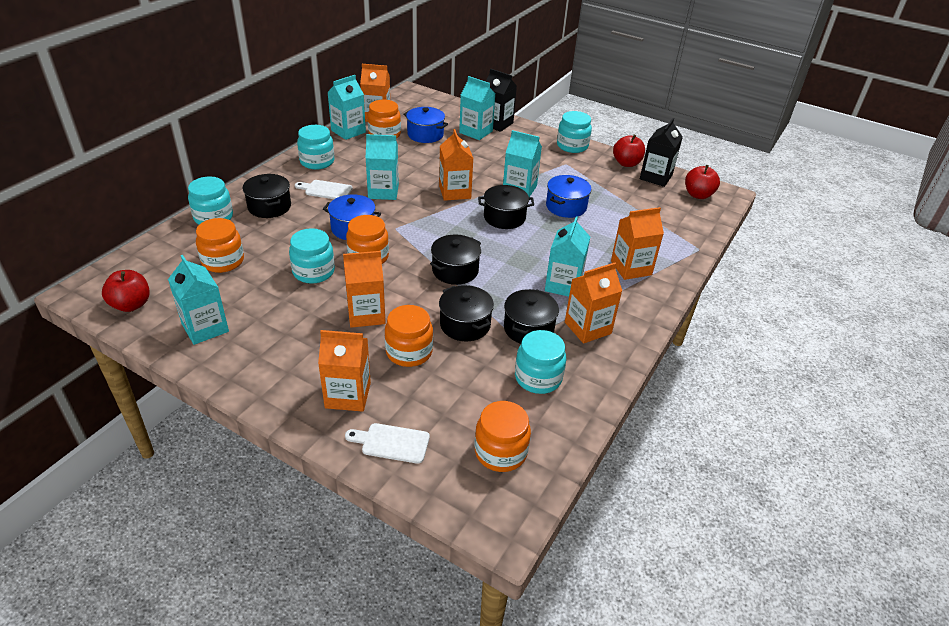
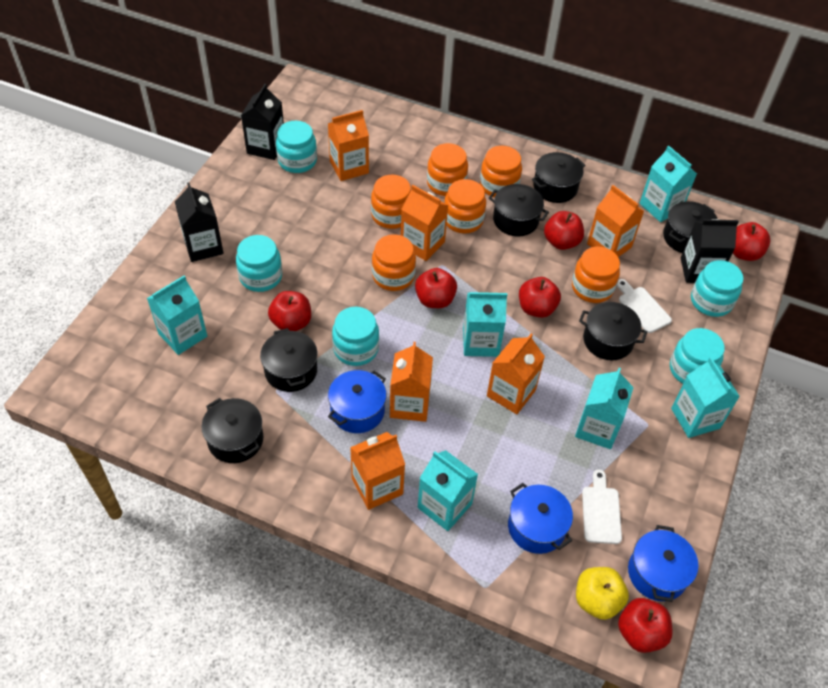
black carton: [486,69,517,132] [640,118,683,187] = 2 -> [175,183,224,262] [241,84,284,160] [681,219,739,283] = 3
black pot: [242,174,291,218] [430,234,481,285] [439,285,494,341] [478,185,534,229] [504,289,559,344] = 5 -> [201,398,264,463] [260,328,318,392] [489,184,549,236] [532,152,585,203] [579,302,647,361] [663,201,717,253] = 6
orange jar: [196,218,244,273] [346,215,389,264] [368,100,401,139] [385,305,433,367] [475,401,531,472] = 5 -> [371,175,411,229] [372,234,416,291] [427,143,468,196] [444,179,486,233] [480,145,522,198] [572,247,620,303] = 6
red apple: [102,270,150,312] [613,135,645,167] [685,165,720,199] = 3 -> [268,291,311,331] [415,268,457,308] [519,277,561,318] [544,211,584,250] [618,598,673,653] [733,222,771,261] = 6
yellow apple: none = 0 -> [576,567,629,620] = 1

